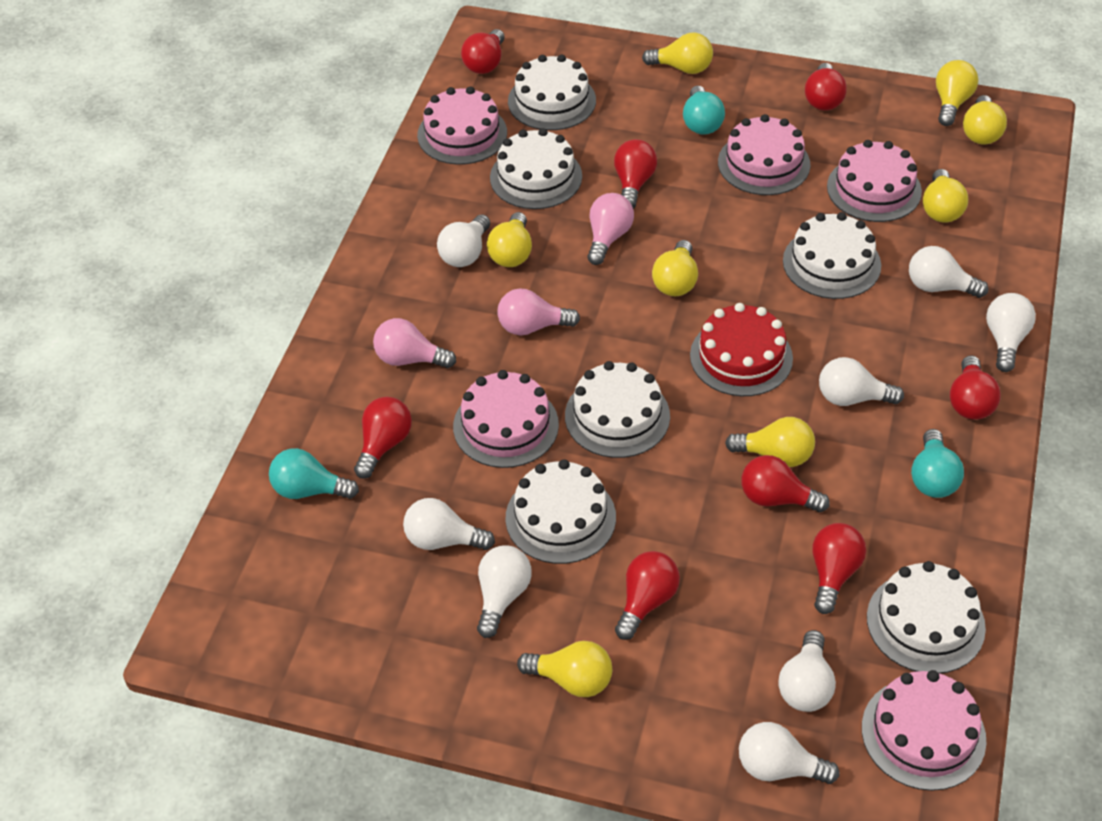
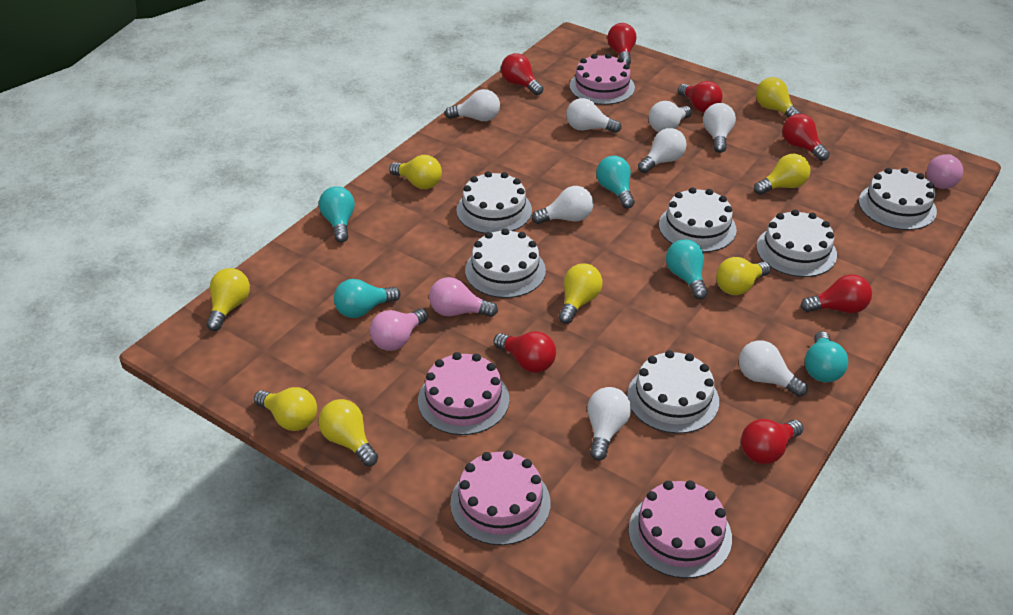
pink cake: [417,87,507,165] [453,370,559,468] [718,114,811,195] [827,140,922,222] [862,670,987,791] = 5 -> [418,352,509,435] [450,450,550,545] [570,53,635,105] [629,480,732,578] = 4
red cake: [690,303,793,396] = 1 -> none = 0
red light bulb: [354,397,412,479] [461,29,505,74] [614,139,657,209] [615,551,680,640] [741,455,830,512] [805,63,847,111] [812,523,866,614] [950,355,1001,420] = 8 -> [493,331,556,373] [501,53,544,95] [607,23,636,65] [678,81,723,113] [741,419,804,464] [782,114,830,161] [800,274,872,313] = 7
turquoise light bulb: [269,448,359,499] [683,86,725,135] [911,429,964,498] = 3 -> [319,186,355,243] [334,279,401,318] [596,156,635,209] [666,239,708,300] [805,331,848,382] = 5

